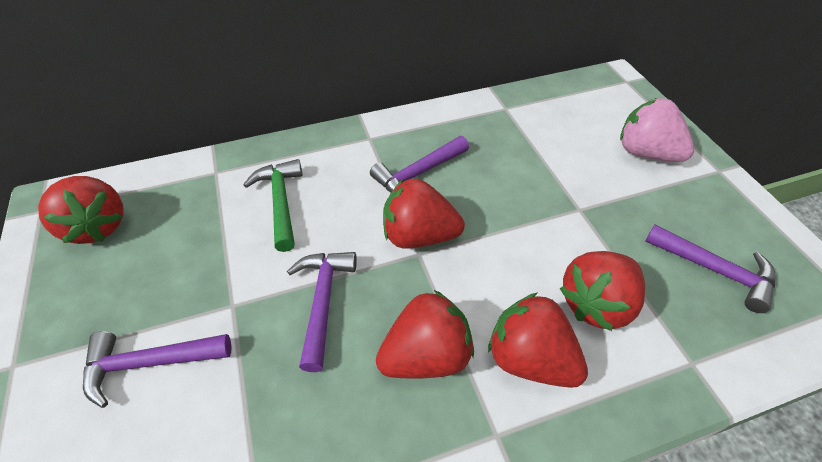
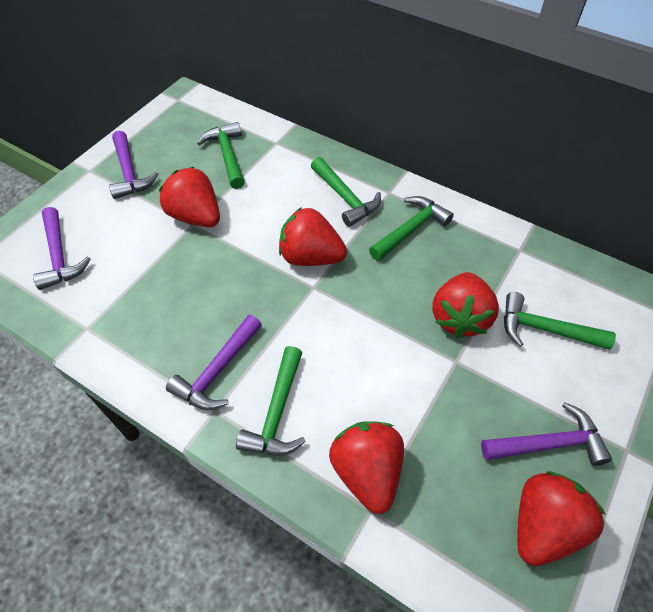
green hammer: [243,159,303,252] = 1 -> [197,122,245,189] [236,346,306,456] [311,157,381,227] [369,196,454,261] [504,292,616,350] = 5
pink strawberry: [620,98,694,162] = 1 -> none = 0

